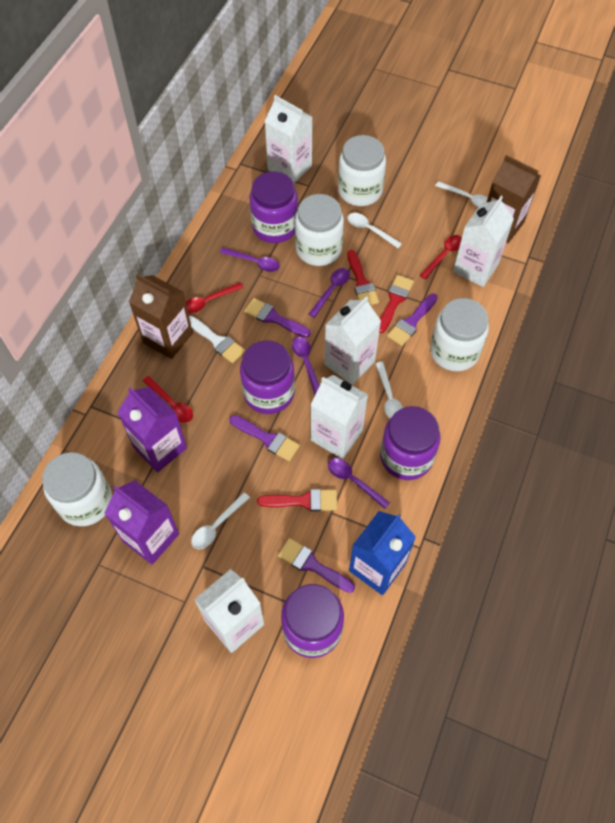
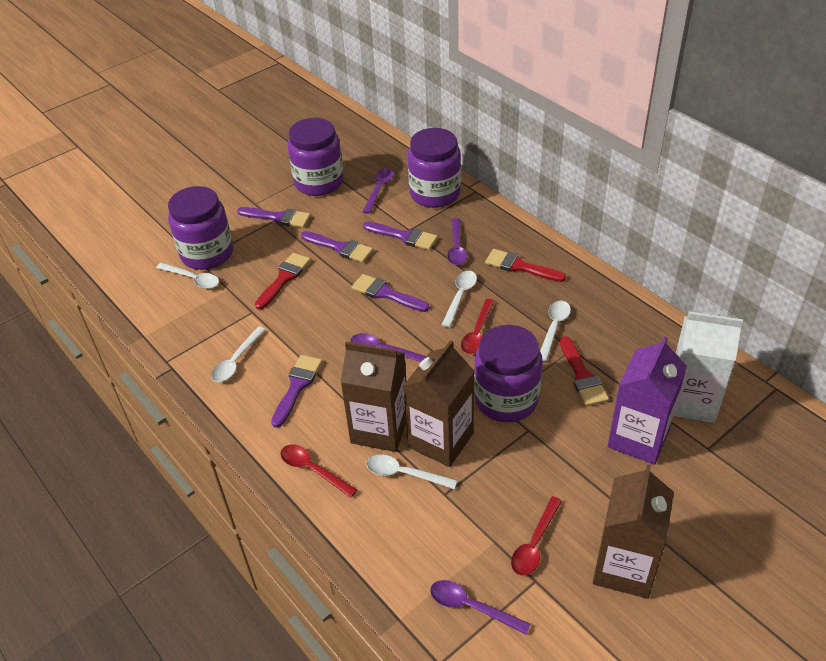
blue carton: [349,511,416,595] = 1 -> none = 0
brown carton: [129,274,193,359] [487,155,541,243] = 2 -> [341,341,406,452] [403,340,474,467] [593,464,674,599] = 3
purple brush: [229,415,300,461] [244,298,311,338] [278,538,355,593] [387,293,438,346] = 4 -> [237,207,311,228] [271,355,322,428] [301,231,373,263] [352,274,429,312] [363,221,438,250] = 5
purple carton: [104,480,179,565] [117,387,187,473] = 2 -> [607,337,687,465] = 1
white brush: [189,316,245,363] = 1 -> none = 0
white carton: [194,569,264,653] [264,95,312,183] [311,375,368,459] [324,296,381,385] [453,196,514,287] = 5 -> [674,311,743,423] = 1
white jar: [42,452,112,526] [295,194,344,266] [338,135,386,206] [430,298,489,371] = 4 -> none = 0
white spoon: [191,493,250,549] [348,213,402,248] [376,362,403,419] [435,181,488,207] = 4 -> [156,263,219,289] [211,327,265,382] [366,454,457,489] [442,271,477,328] [540,301,571,361] = 5

